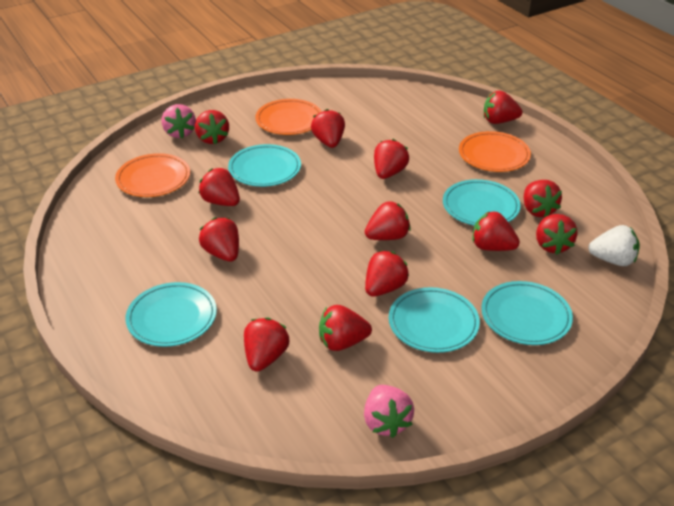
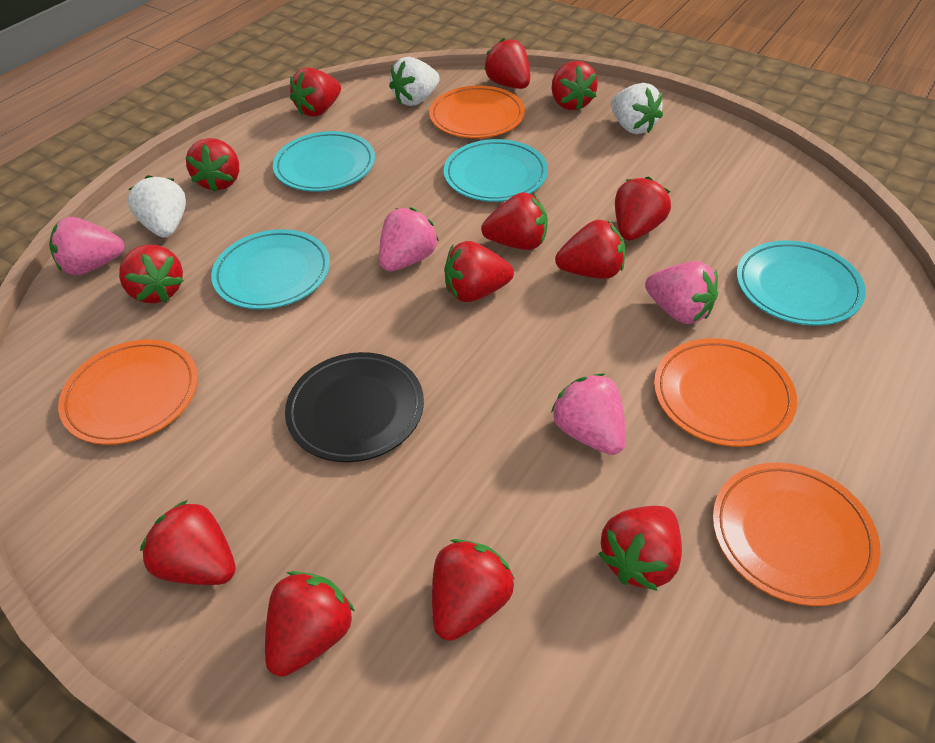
black plate: none = 0 -> [285,352,424,462] = 1
orange plate: [115,153,190,197] [255,99,322,135] [459,131,531,172] = 3 -> [58,339,198,445] [429,85,525,138] [654,338,797,447] [713,463,881,606] = 4
pink strawberry: [162,104,196,138] [364,385,414,438] = 2 -> [49,217,125,275] [379,207,439,271] [551,374,626,455] [645,261,718,324] = 4
turquoise plate: [126,282,217,347] [228,144,301,187] [389,287,480,353] [443,179,521,226] [481,281,573,345] = 5 -> [211,229,330,309] [273,131,375,192] [444,139,548,202] [737,241,866,326] = 4
white strawberry: [588,225,640,266] = 1 -> [128,175,186,238] [389,57,440,106] [611,83,663,134] = 3

